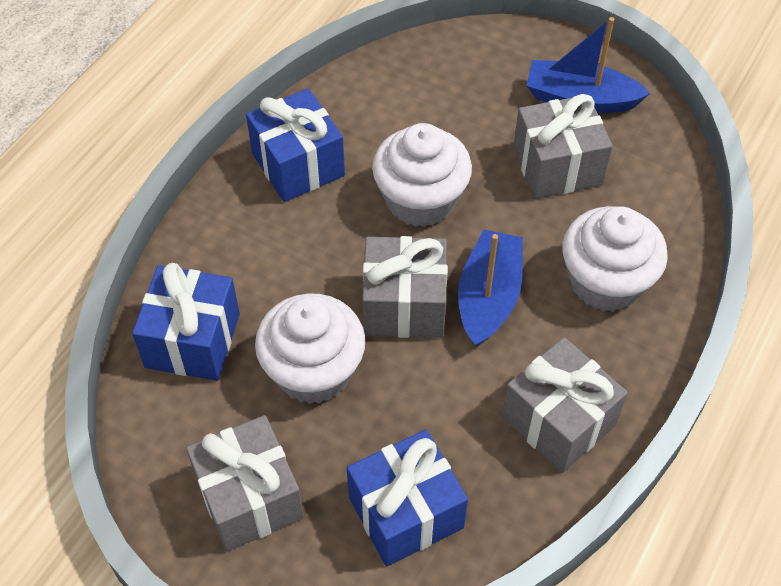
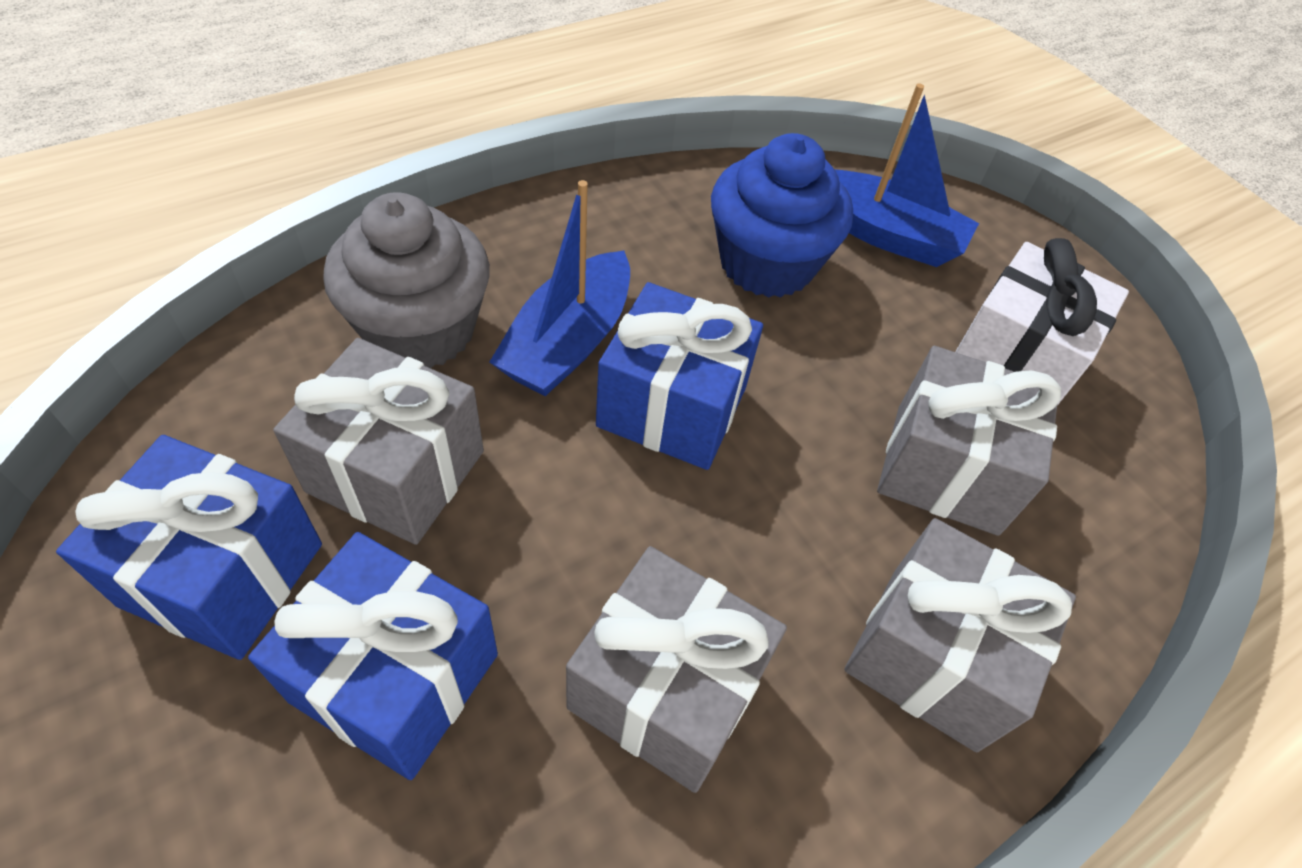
blue cupcake: none = 0 -> [711,133,853,298] = 1
grey cupcake: none = 0 -> [323,192,490,368] = 1
white cupcake: [255,293,365,404] [372,123,472,227] [562,206,668,312] = 3 -> none = 0
white gift: none = 0 -> [955,238,1129,406] = 1

